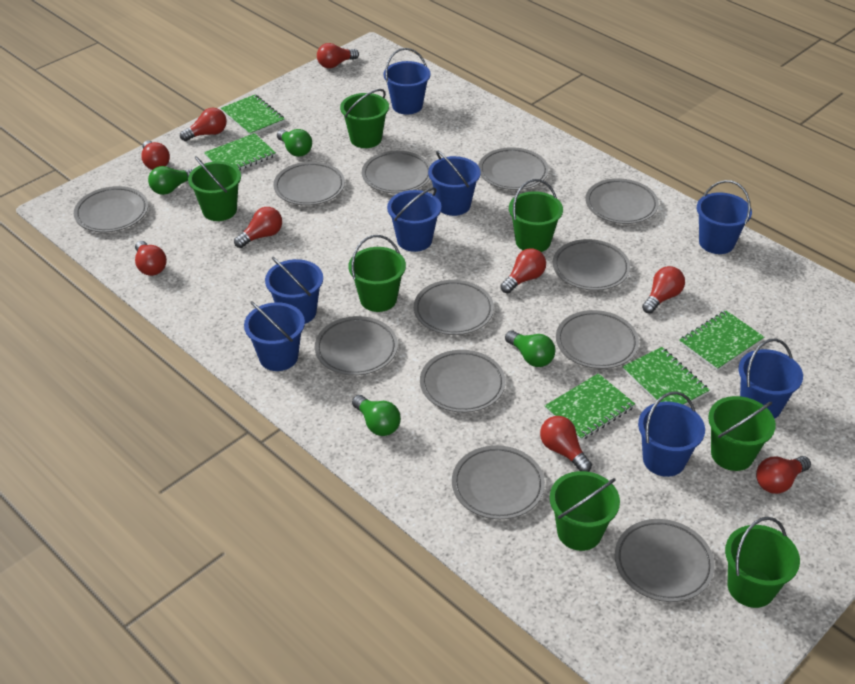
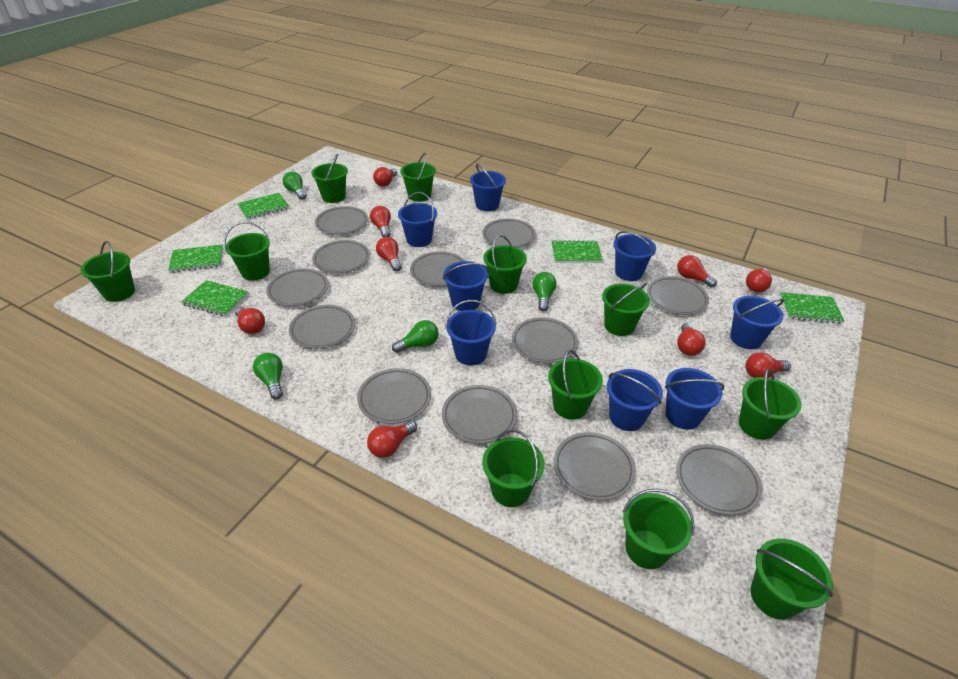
green bucket: [188,156,241,221] [340,89,389,148] [349,235,406,312] [509,179,563,252] [550,471,620,551] [708,396,776,471] [725,517,800,608] = 7 -> [81,241,135,302] [224,222,270,281] [311,154,348,203] [400,153,436,202] [482,429,544,507] [483,235,527,294] [548,350,603,420] [602,283,650,336] [623,489,695,569] [739,368,802,440] [751,538,833,620] = 11

